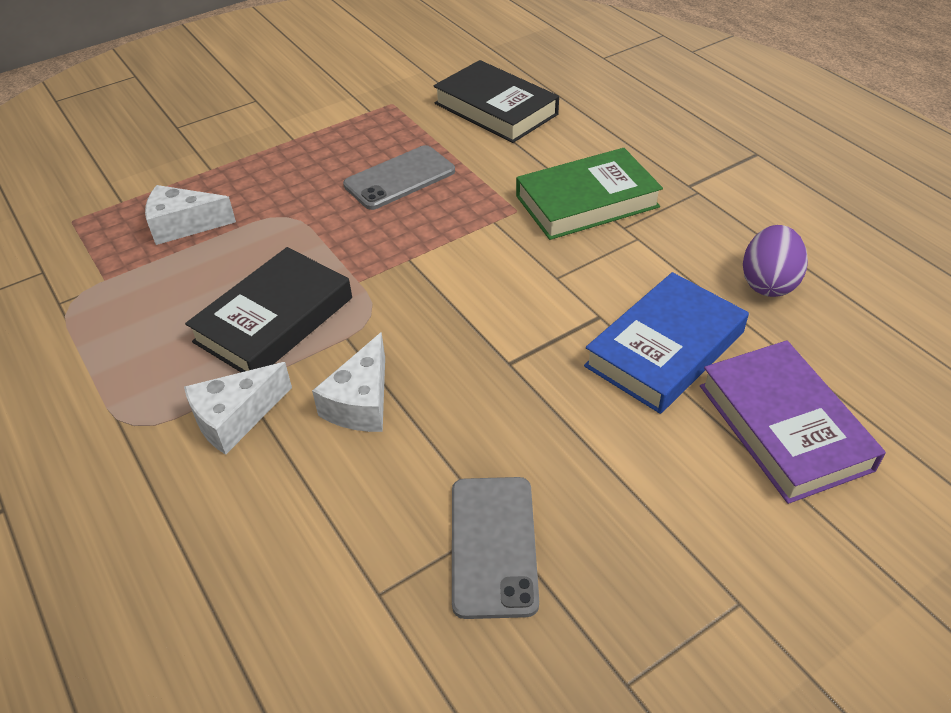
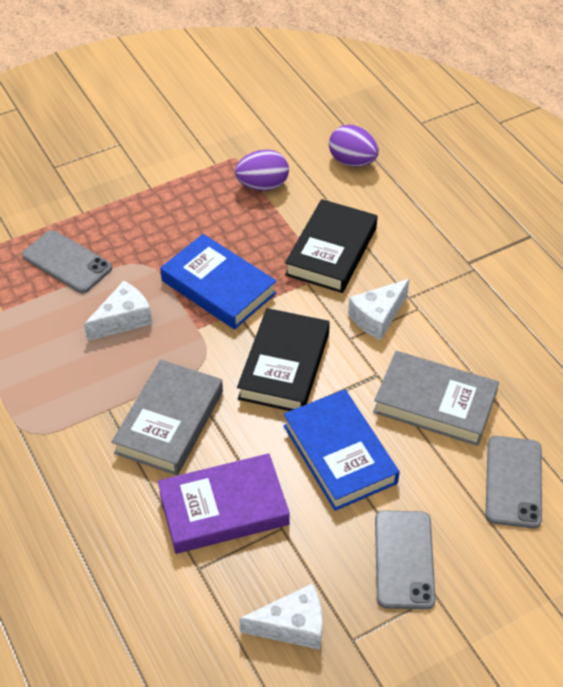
blue book: [584,272,749,414] = 1 -> [160,234,277,329] [284,389,400,511] = 2
green book: [516,148,663,240] = 1 -> none = 0
grey book: none = 0 -> [112,360,223,475] [373,351,499,446] = 2
grey phone: [343,145,455,210] [452,477,539,619] = 2 -> [22,230,112,293] [375,510,436,610] [486,436,542,528] = 3
purple egg: [743,225,808,297] = 1 -> [235,150,289,191] [329,125,379,167] = 2

